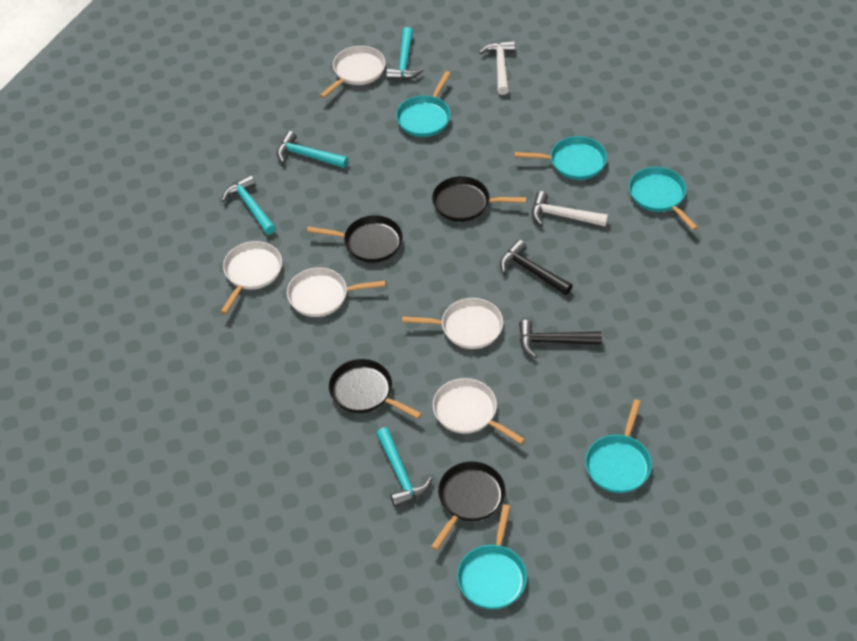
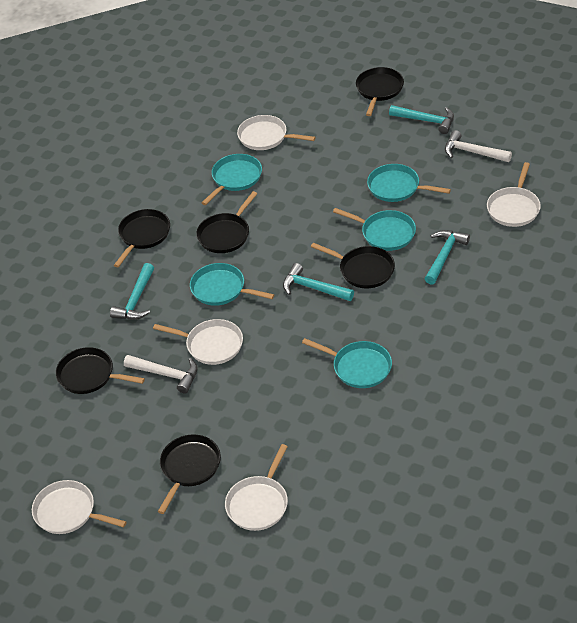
black hammer: [500,240,573,295] [519,320,602,358] = 2 -> none = 0
black pan: [307,215,403,263] [329,359,422,419] [431,461,505,550] [432,176,527,222] = 4 -> [56,347,145,394] [114,209,170,267] [158,434,221,514] [196,191,257,253] [311,243,395,288] [356,67,404,116] = 6

